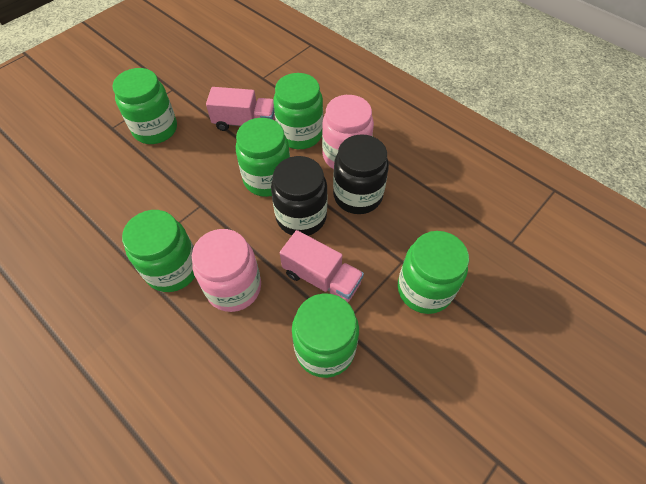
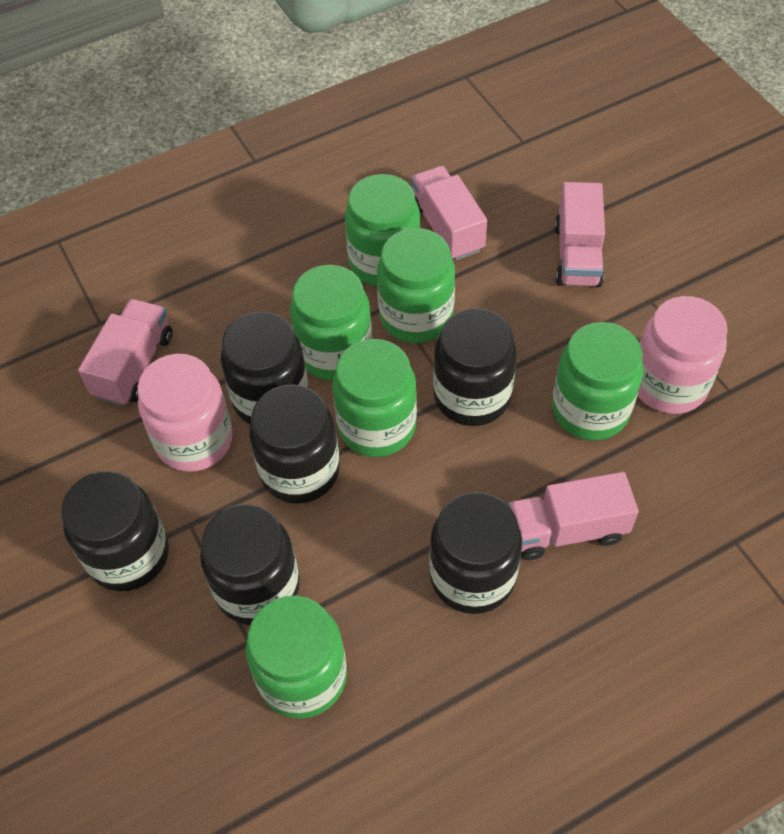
black jar: [271,156,328,236] [333,134,389,214] = 2 -> [61,471,169,591] [200,504,300,625] [221,312,309,425] [249,384,340,504] [429,492,522,614] [433,308,517,426] = 6
pink truck: [206,87,275,131] [280,230,364,302] = 2 -> [78,299,173,406] [411,166,487,261] [508,472,639,560] [555,182,605,287] = 4

